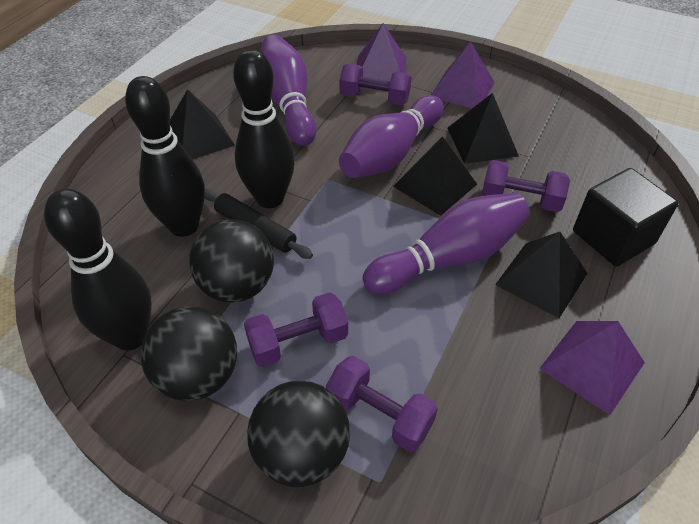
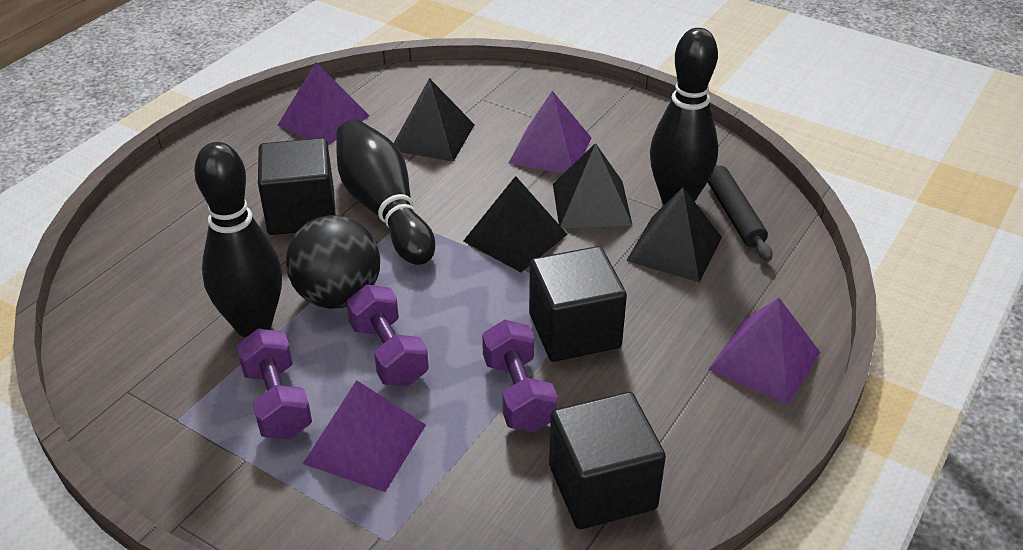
black ball: [141,306,237,401] [189,219,274,303] [247,381,350,487] = 3 -> [286,215,380,309] = 1
black cube: [573,168,678,267] = 1 -> [258,138,336,235] [529,246,627,362] [549,392,666,529] = 3
purple bowling pin: [260,35,317,146] [339,95,444,178] [363,193,530,294] = 3 -> none = 0
purple dumbbell: [244,292,348,367] [326,356,438,452] [339,64,412,105] [482,160,570,212] = 4 -> [236,328,312,439] [346,285,429,386] [482,320,558,432] = 3
purple pyramid: [357,23,407,82] [431,41,495,108] [539,321,645,415] = 3 -> [277,62,370,146] [303,380,426,492] [509,91,591,174] [708,298,821,405] = 4

